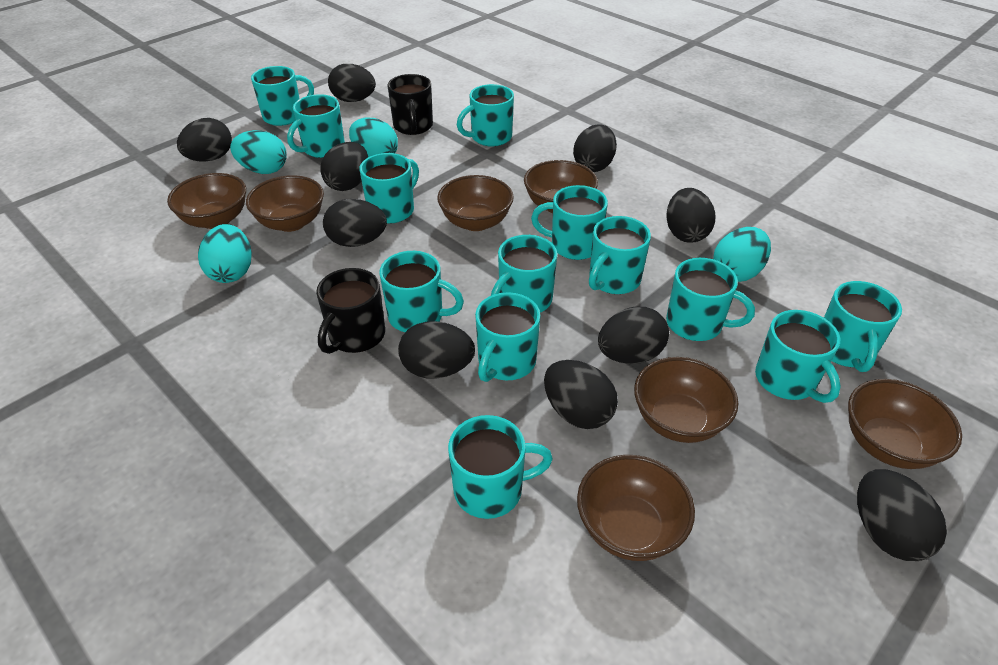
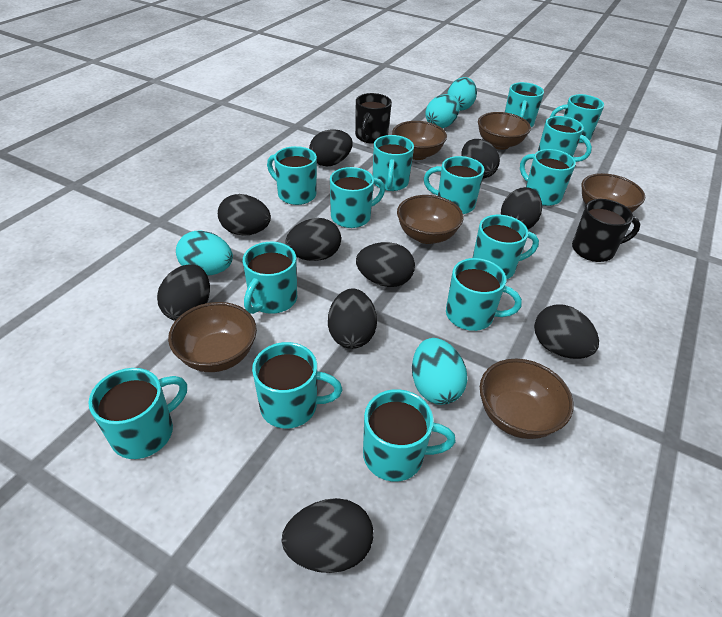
brown bowl: [167,173,246,229] [246,175,324,232] [437,175,514,231] [524,160,598,213] [577,455,695,561] [634,357,738,443] [848,379,962,469] = 7 -> [168,302,257,372] [392,121,447,160] [397,195,464,244] [478,112,531,150] [480,359,573,439] [581,173,645,212] = 6
turquoise mug: [251,66,314,126] [287,94,345,158] [360,153,419,224] [379,251,464,332] [448,415,553,519] [457,84,514,146] [475,292,541,382] [491,235,557,312] [531,185,608,260] [589,216,651,294] [666,258,755,341] [755,310,841,403] [824,281,902,372] = 13 -> [88,368,187,459] [243,242,297,314] [252,342,342,429] [267,146,317,205] [330,167,385,228] [363,389,456,482] [373,135,414,191] [424,156,485,214] [446,258,522,331] [473,215,539,279] [505,82,544,127] [520,149,576,206] [538,116,592,162] [550,94,604,143] = 14

